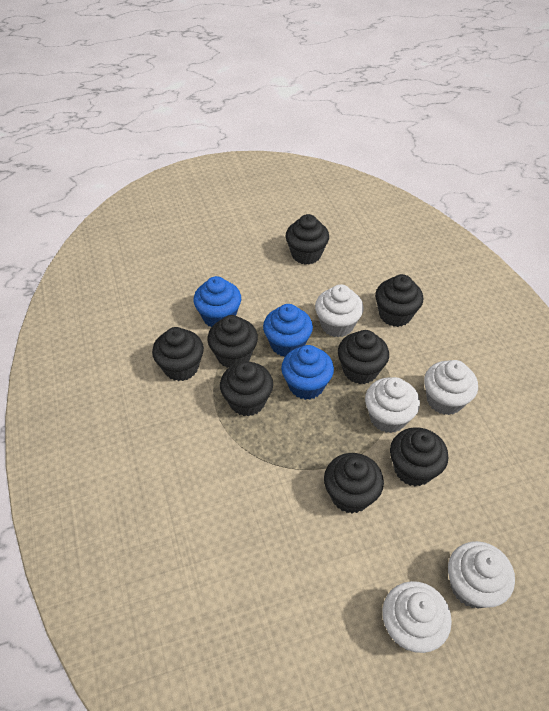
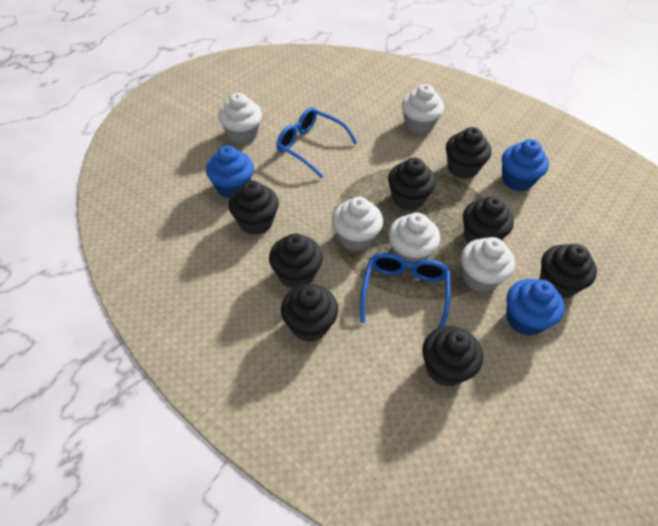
blue glasses: none = 0 -> [276,107,357,178] [360,253,450,328] = 2

